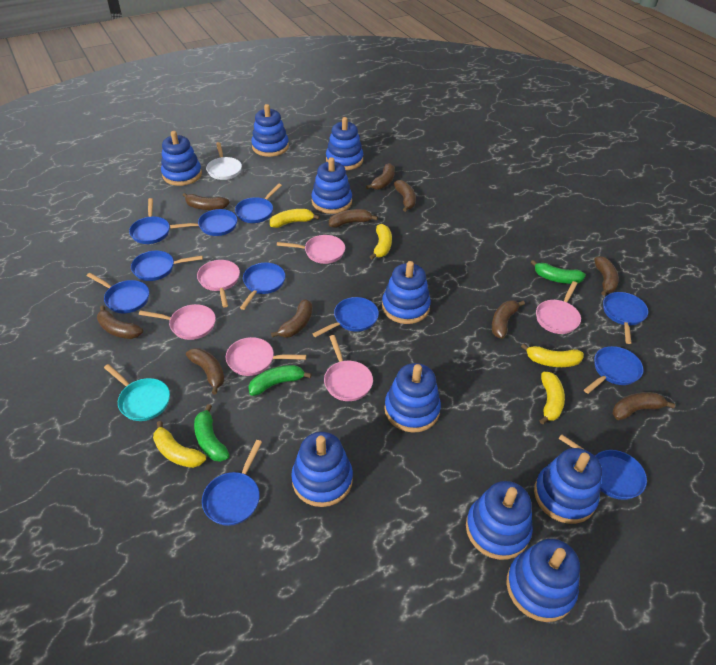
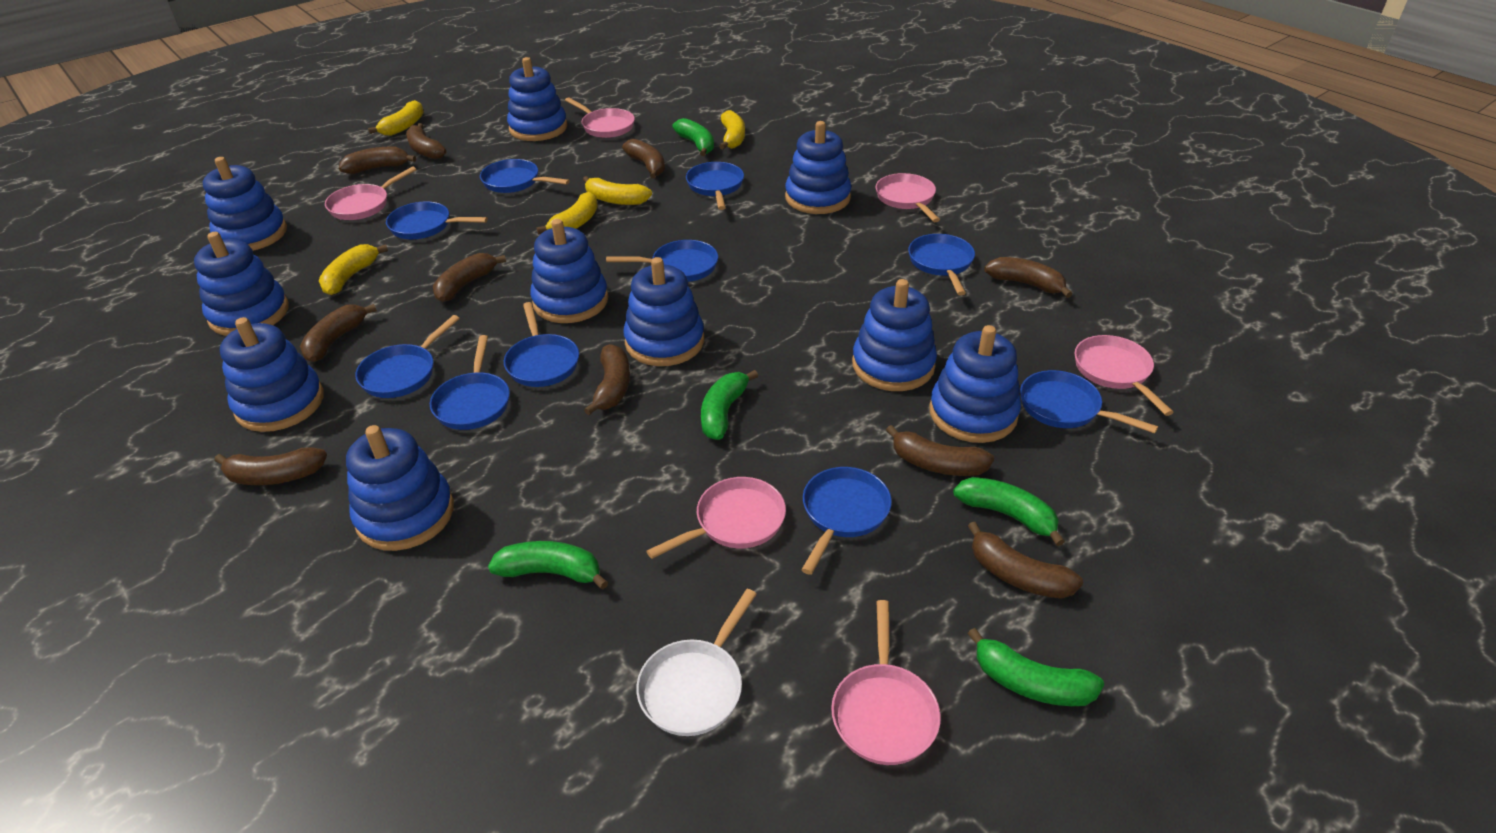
blue pan: [87,273,149,313] [129,198,170,244] [131,250,203,281] [170,209,237,236] [202,440,262,526] [235,184,282,223] [240,262,285,310] [313,297,379,337] [559,434,647,500] [584,346,644,394] [603,292,648,344] = 11 -> [355,315,460,398] [386,201,488,239] [430,335,510,430] [480,159,570,193] [504,302,579,387] [606,240,718,282] [686,162,744,210] [801,467,892,575] [908,234,975,295] [1020,370,1158,434] = 10
green banana: [194,404,230,462] [248,365,312,396] [531,260,586,284] = 3 -> [488,541,609,589] [672,118,714,156] [701,370,758,440] [953,477,1065,546] [967,628,1104,706] = 5
turquoise pan: [104,364,170,421] = 1 -> none = 0

